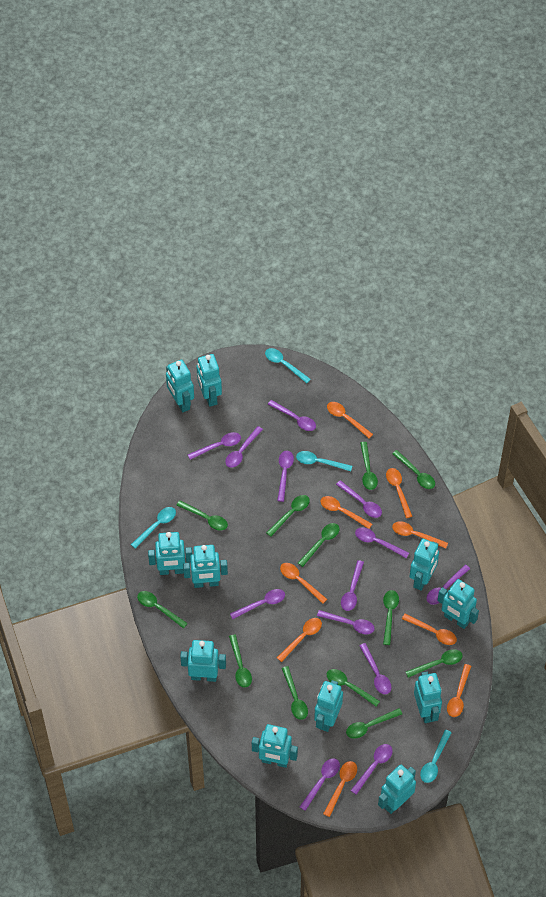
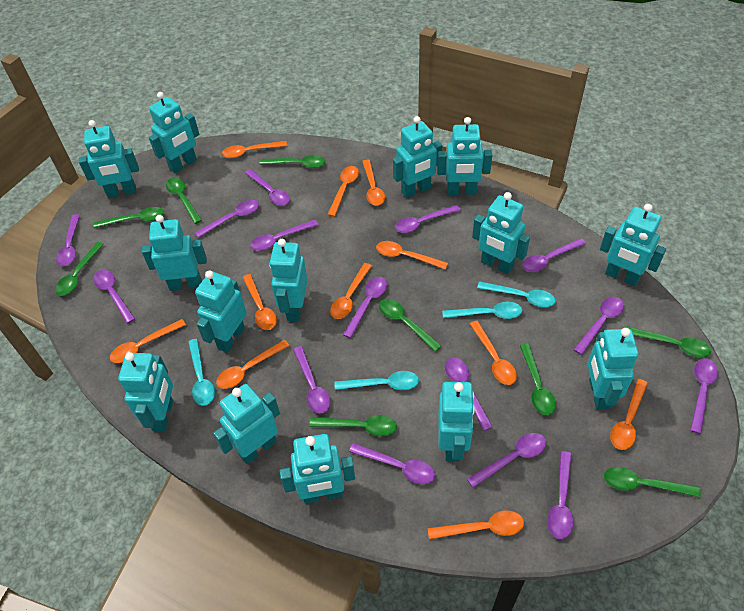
green spoon: [137,591,188,629] [177,500,228,531] [229,635,252,688] [266,495,310,537] [282,666,308,720] [298,523,339,567] [327,669,380,707] [346,708,402,739] [360,442,378,490] [383,590,399,645] [392,450,435,489] [406,649,463,678] = 12 -> [55,242,104,296] [94,207,164,228] [166,178,202,224] [259,155,325,168] [309,415,397,436] [379,299,441,352] [520,344,556,415] [604,467,701,497] [626,326,711,357] = 9
orange spoon: [277,618,322,662] [280,563,327,604] [321,496,372,529] [323,761,357,817] [327,402,373,438] [386,468,412,518] [392,521,448,549] [402,614,457,645] [447,664,471,717] = 9 -> [110,319,186,363] [216,340,289,389] [222,141,287,158] [242,274,277,330] [327,166,359,217] [330,263,372,319] [362,160,385,205] [376,241,448,270] [427,511,524,540] [470,321,517,385] [610,379,648,450] = 11
purple spoon: [188,432,241,460] [225,426,263,468] [230,589,285,619] [268,400,316,431] [277,451,294,502] [300,758,340,811] [317,610,375,634] [336,480,382,518] [341,560,364,611] [350,744,392,795] [355,527,409,558] [359,643,391,694] [427,565,470,605] = 13 -> [56,214,80,266] [93,270,135,324] [195,200,259,238] [245,169,290,206] [250,220,318,251] [293,346,330,413] [343,277,387,338] [349,443,435,484] [395,205,461,233] [445,358,493,431] [467,433,546,488] [522,238,586,272] [547,451,574,539] [574,297,624,355] [690,358,718,434] = 15
turquoise robot: [148,532,192,575] [166,359,194,412] [180,640,226,682] [183,545,228,588] [197,354,222,407] [252,724,298,768] [314,680,343,732] [378,765,416,814] [409,539,439,591] [414,671,442,723] [437,579,479,629] = 11 -> [79,120,139,198] [118,352,173,432] [142,215,207,291] [149,92,199,173] [195,271,247,353] [213,384,280,464] [269,239,308,322] [280,434,355,504] [393,116,442,198] [437,117,492,195] [438,382,475,462] [472,192,530,274] [587,328,638,410] [600,204,666,286] = 14

